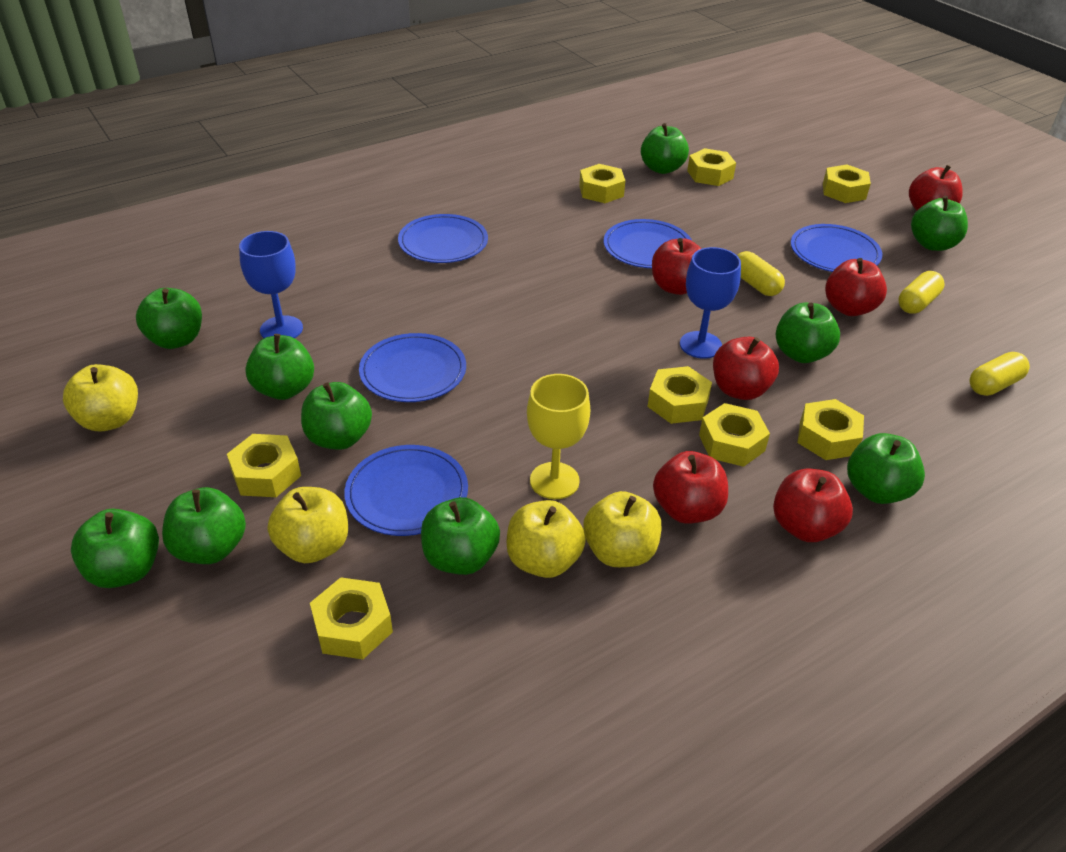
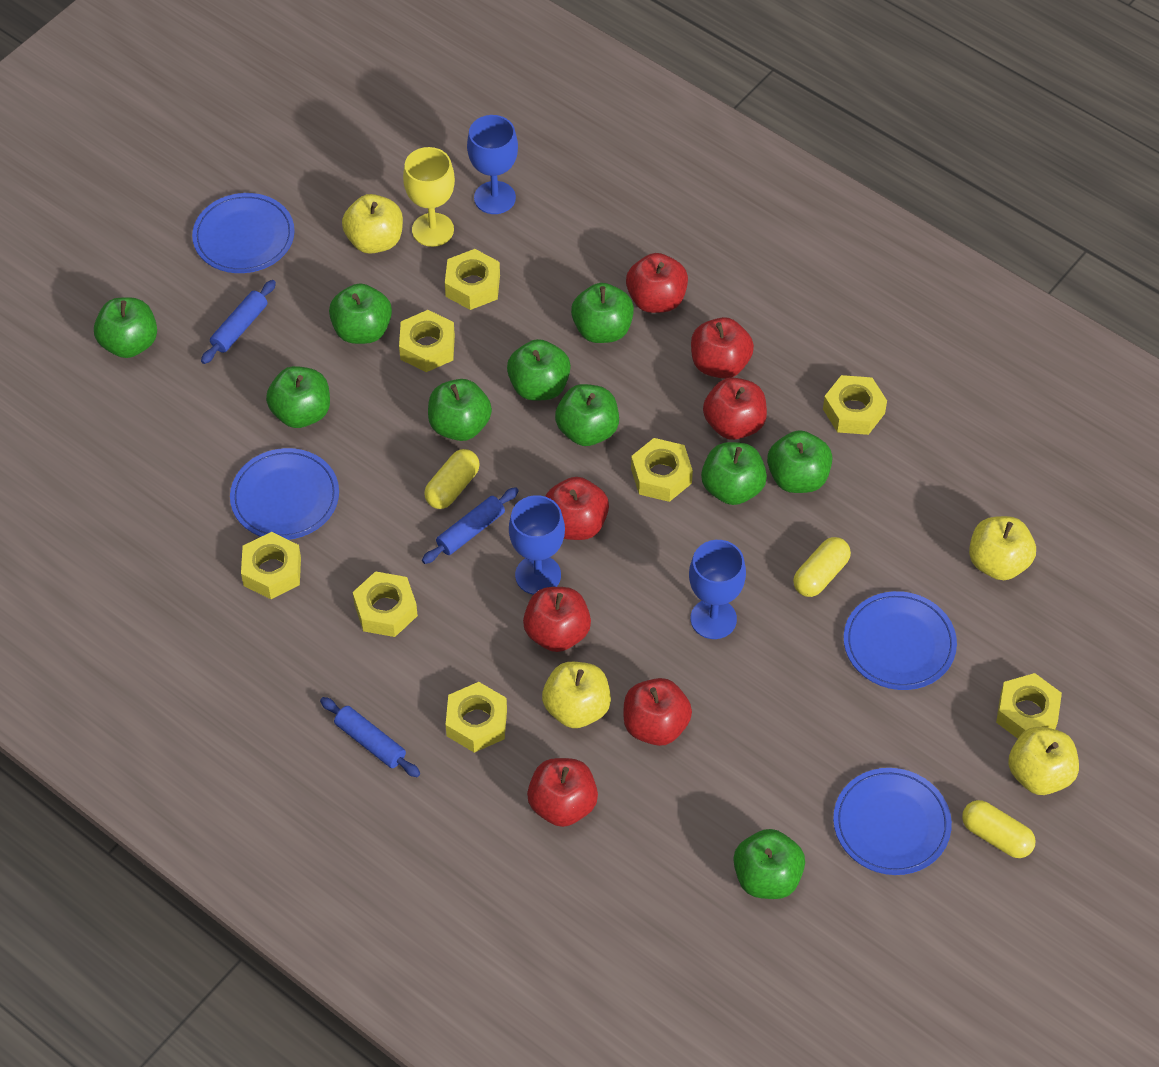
blue goblet: [239,231,303,338] [680,247,741,359] = 2 -> [467,115,518,214] [509,495,565,595] [689,540,746,639] = 3
blue plate: [344,445,468,536] [359,333,466,402] [398,214,488,263] [604,219,692,268] [791,224,882,272] = 5 -> [192,193,295,273] [230,448,339,540] [833,768,952,875] [844,591,957,690] = 4
blue rolling pin: none = 0 -> [201,280,276,364] [320,697,420,777] [422,487,519,564] = 3
red apple: [652,238,701,295] [653,451,728,524] [713,337,779,400] [773,469,853,542] [825,258,887,316] [909,165,963,211] = 6 -> [523,587,591,652] [527,758,598,827] [545,477,609,540] [623,678,692,746] [626,253,688,313] [691,317,754,379] [703,377,767,440] = 7

